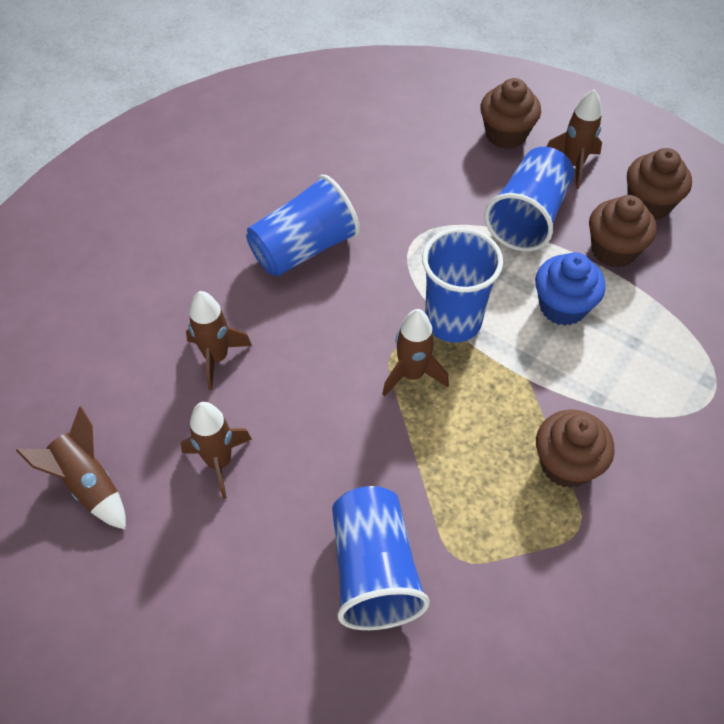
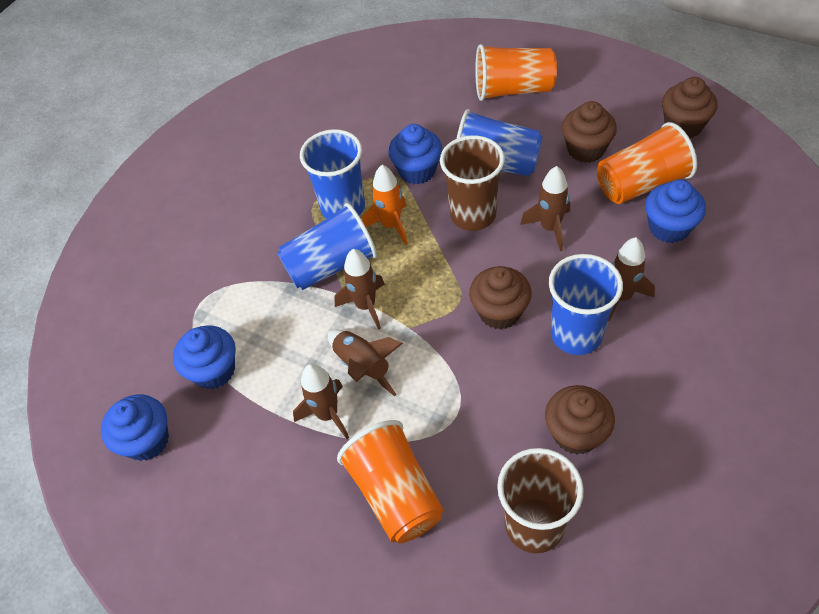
blue cupcake: [535,252,606,326] = 1 -> [101,394,169,461] [173,325,236,389] [389,124,442,184] [645,179,706,243] = 4
brown cup: none = 0 -> [440,135,505,231] [497,448,584,553] = 2
orange cup: none = 0 -> [337,420,443,543] [475,44,557,101] [597,122,697,204] = 3
orange rocket: none = 0 -> [362,165,408,245] = 1

